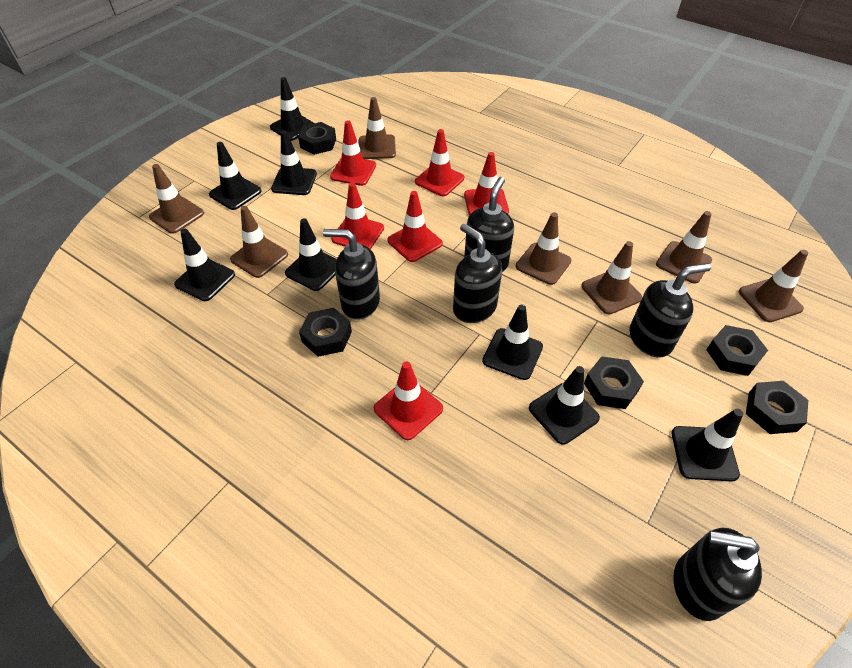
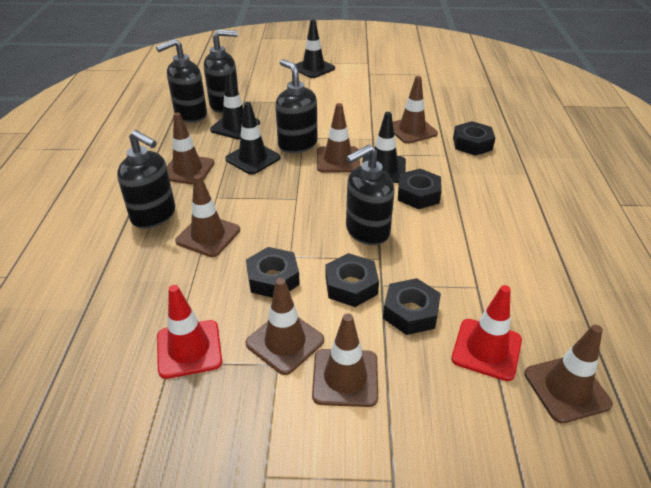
black traffic cone: [174,229,235,301] [209,142,262,210] [270,77,314,141] [271,130,317,195] [285,218,337,291] [482,304,543,380] [529,366,600,445] [672,409,743,481] = 8 -> [210,72,260,140] [225,102,281,175] [296,19,335,78] [362,112,406,183] = 4
red traffic cone: [330,120,376,186] [331,182,384,249] [374,361,443,440] [388,191,443,262] [415,129,464,196] [464,152,509,215] = 6 -> [157,285,222,379] [451,285,522,381] = 2

